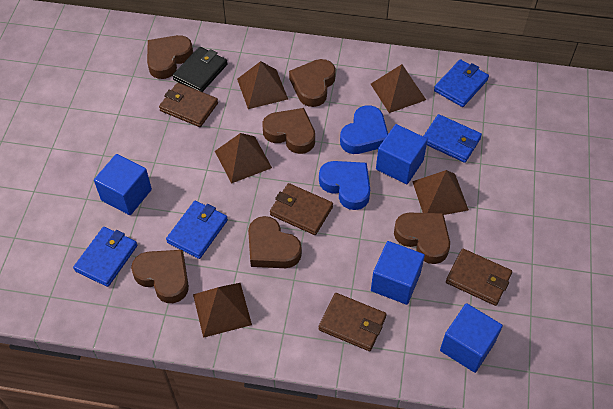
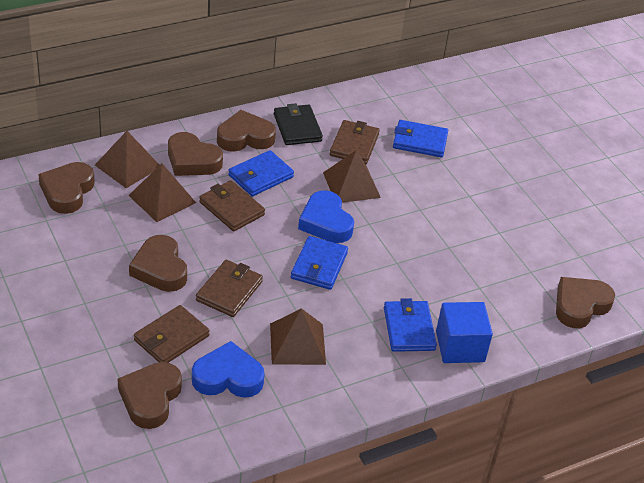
blue cube: [94,154,152,215] [371,241,425,305] [376,124,428,184] [440,303,503,373] = 4 -> [436,302,493,363] = 1
brown pyramid: [193,283,252,338] [215,133,272,184] [237,61,288,109] [371,64,426,113] [412,170,469,215] = 5 -> [95,131,160,188] [128,164,196,222] [270,308,326,365] [323,150,381,203] = 4

